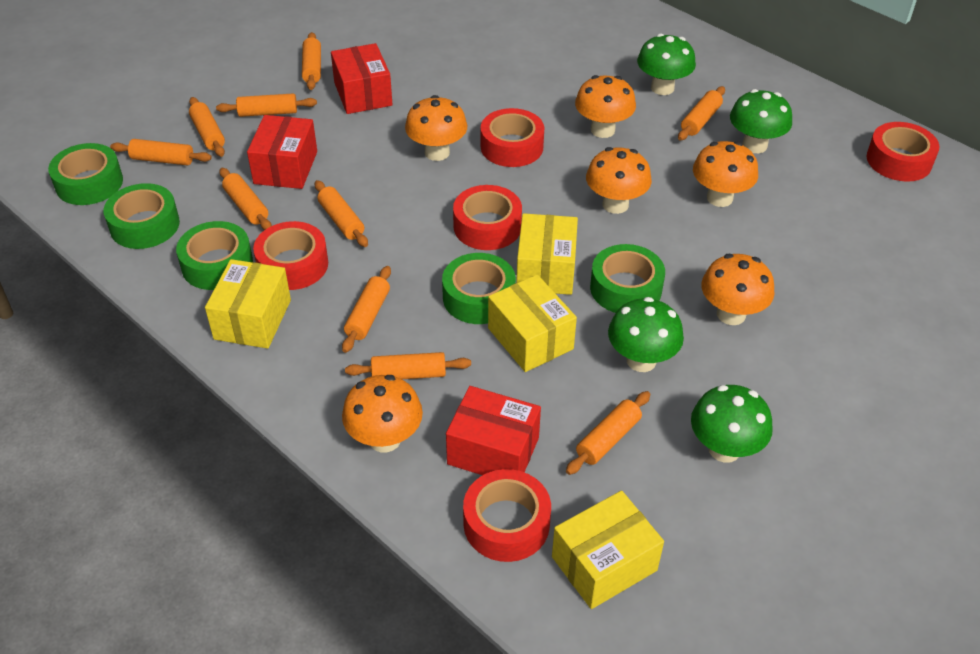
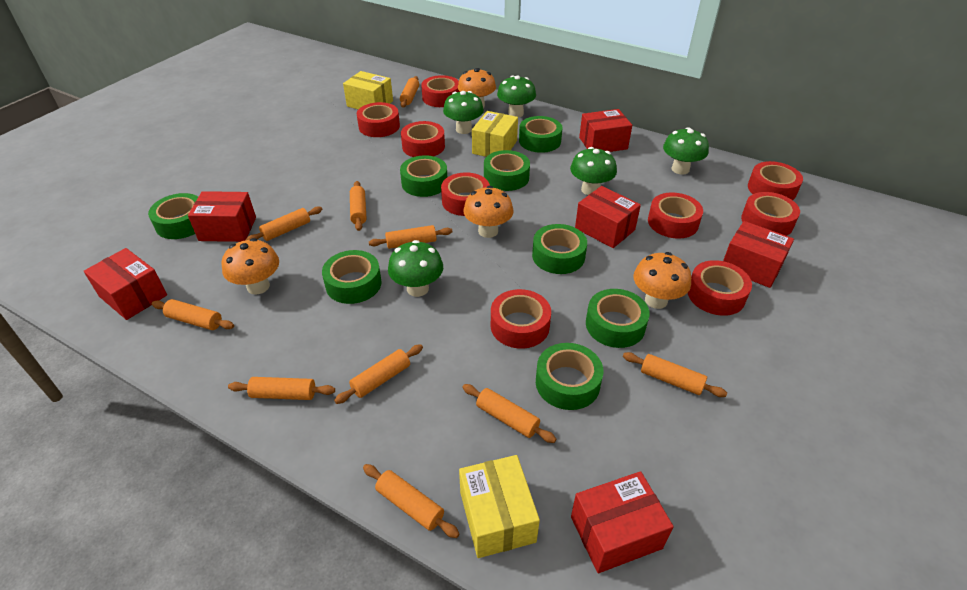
green mushroom: [608,297,684,372] [637,34,696,95] [691,385,773,463] [730,89,792,153] = 4 -> [388,240,443,297] [443,91,484,134] [497,75,536,118] [570,147,617,195] [663,127,709,174] = 5
green tape: [48,143,123,205] [103,183,180,249] [176,221,253,290] [442,253,516,324] [590,244,665,313] = 5 -> [148,193,198,239] [322,250,382,304] [400,155,447,197] [484,150,530,191] [519,116,562,153] [532,224,587,274] [536,343,604,410] [586,289,650,348] = 8
orange mushroom: [342,375,423,453] [405,95,468,161] [575,75,636,138] [586,147,652,214] [693,141,758,207] [701,254,774,325] = 6 -> [222,238,279,295] [458,68,496,108] [463,186,513,238] [633,252,691,309] = 4
red box: [247,115,317,189] [331,43,392,114] [446,386,541,475] = 3 -> [84,248,167,320] [188,191,256,242] [571,471,674,573] [575,186,641,248] [579,109,632,152] [723,221,794,288] = 6
red tape: [253,221,328,290] [453,185,522,250] [463,469,551,562] [481,108,544,167] [867,122,939,182] = 5 -> [357,102,400,137] [401,121,445,157] [421,75,460,107] [441,173,490,216] [491,289,551,349] [648,192,703,239] [688,260,752,316] [741,192,800,236] [748,161,803,200] = 9
yellow box: [205,259,291,349] [488,275,577,372] [516,213,578,295] [552,491,664,609] = 4 -> [343,71,393,109] [459,455,540,558] [472,111,518,157] = 3

